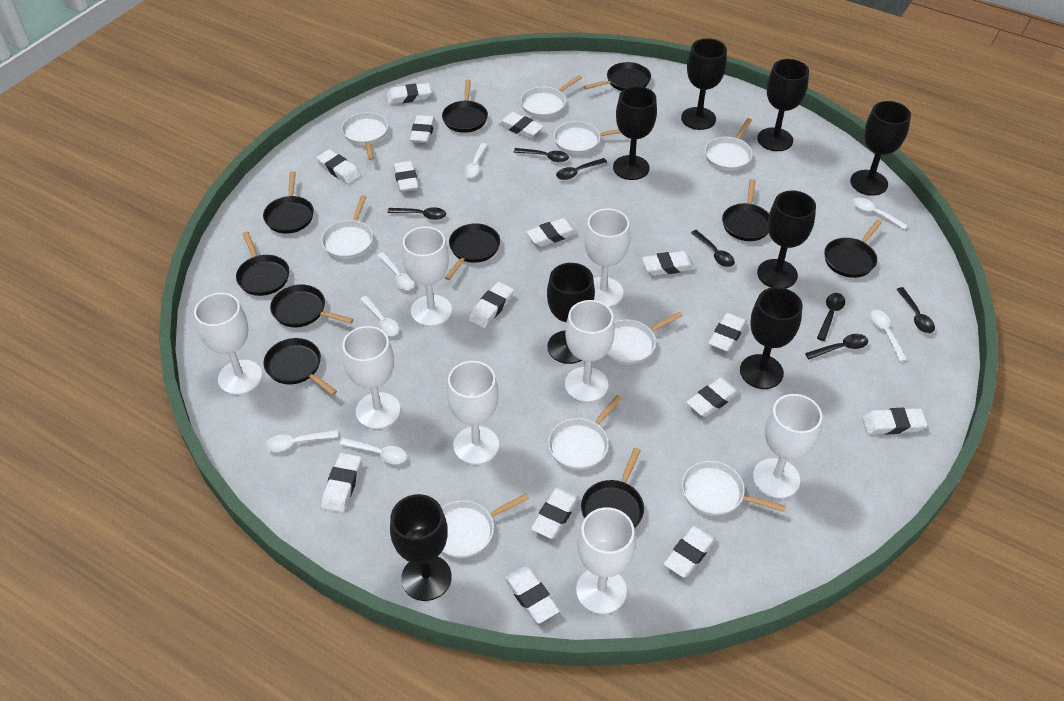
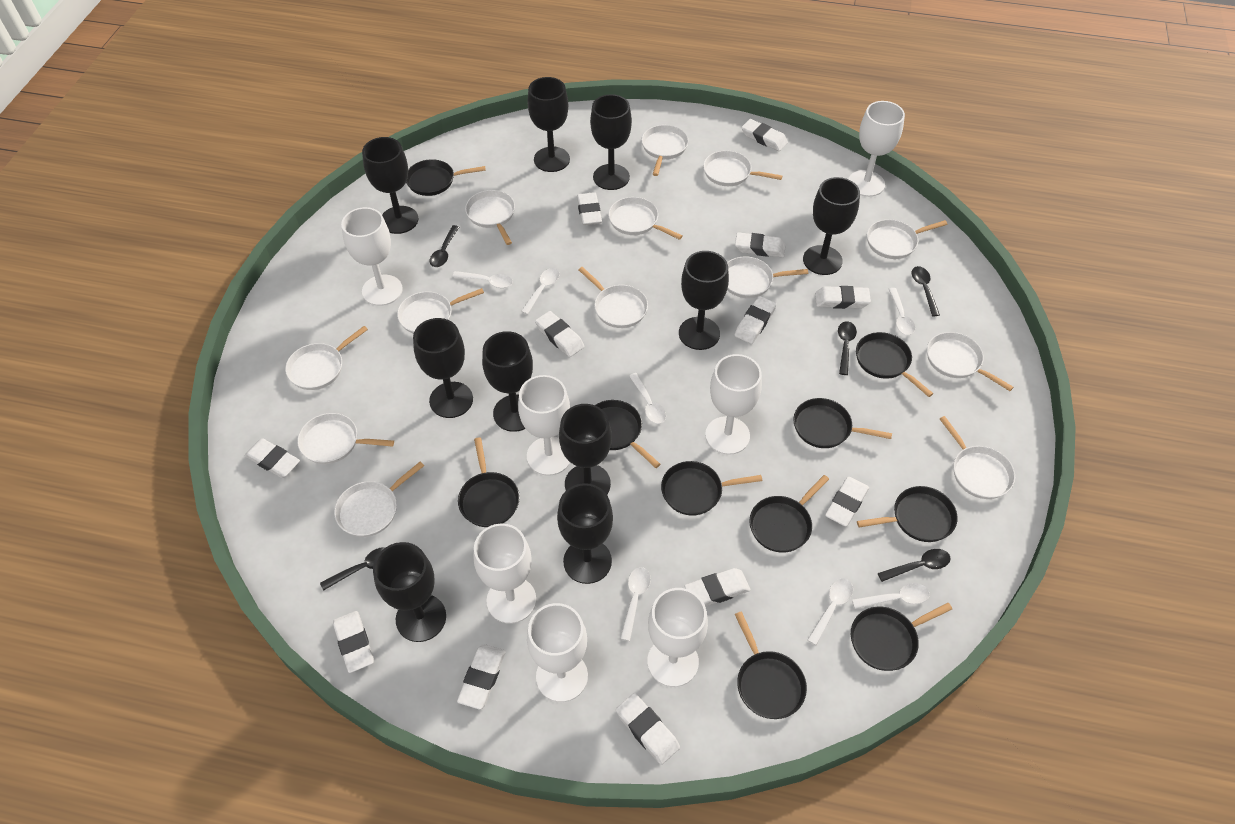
black goblet: [390,494,452,601] [547,263,595,364] [613,86,657,180] [681,38,727,130] [740,287,802,389] [757,59,809,151] [757,190,816,288] [850,101,911,196] = 8 -> [362,137,418,234] [373,542,446,642] [413,318,473,418] [482,331,533,432] [527,77,570,172] [557,483,613,584] [559,404,612,494] [590,94,632,190] [679,251,729,350] [803,177,860,275] = 10
black spoon: [387,207,446,220] [514,148,569,162] [556,158,607,180] [691,230,735,267] [805,334,868,359] [817,293,845,341] [896,287,935,333] = 7 -> [320,547,386,591] [430,225,459,267] [838,321,857,375] [878,549,951,582] [912,266,940,316] = 5
white eraser: [316,149,361,184] [321,453,362,513] [387,83,431,104] [394,161,419,192] [410,115,435,143] [468,282,514,328] [498,112,544,138] [504,566,559,624] [526,218,578,247] [531,487,579,539] [642,251,695,276] [664,525,716,578] [686,378,740,417] [708,313,747,352] [862,408,927,434] = 15 -> [245,438,300,478] [333,611,374,673] [457,644,506,709] [535,311,585,357] [577,192,602,225] [616,693,680,765] [684,568,751,607] [735,232,786,258] [735,296,776,344] [741,119,788,151] [815,286,871,309] [825,477,869,527] = 12
white goblet: [194,293,262,395] [342,326,401,429] [402,227,452,326] [447,361,499,465] [565,300,615,402] [576,507,636,614] [584,209,630,307] [753,394,822,499] = 8 -> [341,207,403,306] [473,524,536,624] [518,375,570,476] [527,603,588,702] [647,588,708,687] [705,354,762,455] [848,101,905,197] = 7
white pan: [321,195,373,259] [342,112,388,160] [441,493,529,558] [521,75,582,118] [548,395,622,470] [554,121,621,154] [606,312,683,365] [682,461,786,516] [705,118,753,171] = 9 -> [285,326,368,390] [297,413,394,464] [334,462,424,537] [397,288,484,334] [465,190,515,245] [578,267,648,328] [608,197,682,240] [642,125,688,176] [703,150,782,186] [727,256,808,298] [867,219,948,259] [927,332,1014,391] [940,416,1015,499] = 13

